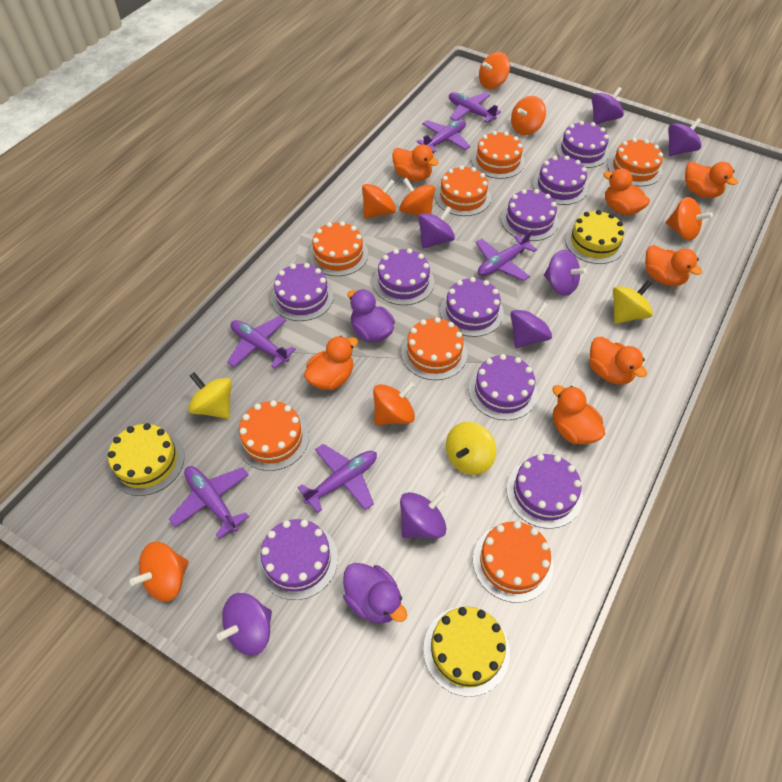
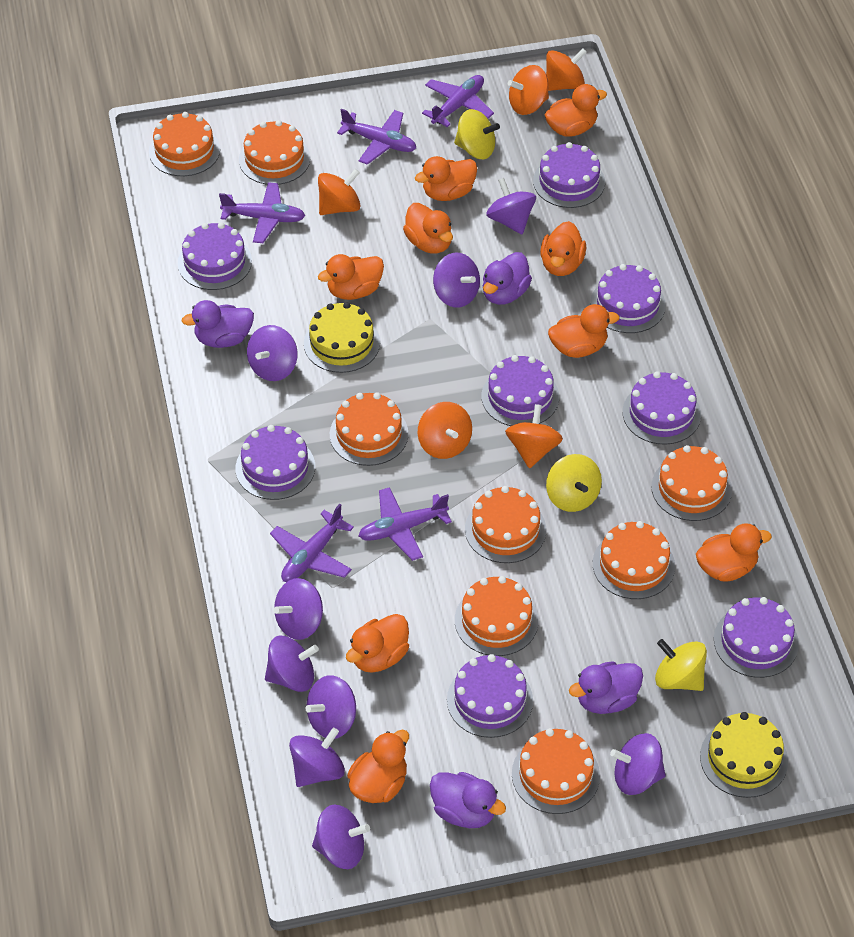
orange cake: [236,400,309,471] [309,221,368,276] [401,317,467,380] [435,165,491,216] [471,131,525,179] [473,521,554,603] [608,138,663,187] = 7 -> [149,112,220,176] [239,120,310,185] [330,393,409,466] [455,576,538,656] [465,486,546,563] [512,728,600,814] [593,521,675,599] [651,445,732,521] = 8
orange duck: [304,336,358,390] [392,144,439,181] [552,385,605,444] [589,336,647,385] [603,168,650,215] [645,245,702,286] [685,162,738,198] = 7 -> [318,254,384,300] [346,614,409,673] [347,730,409,803] [403,203,453,254] [415,156,477,201] [540,221,586,276] [545,84,607,137] [548,304,620,358] [696,523,772,581] = 9
orange spinning top: [130,542,189,602] [362,179,396,218] [373,382,415,425] [399,178,435,216] [479,52,510,89] [511,96,546,135] [666,197,713,240] = 7 -> [318,169,360,215] [418,402,472,459] [505,404,563,469] [508,65,549,115] [546,48,587,91] = 5
purple cake: [257,519,338,600] [271,263,334,321] [373,248,434,305] [440,277,504,337] [469,354,538,420] [501,189,559,241] [507,454,583,529] [533,156,588,205] [556,121,609,168] = 9 -> [178,222,252,290] [236,425,315,500] [447,654,533,738] [482,355,559,426] [533,142,605,208] [590,264,666,333] [623,371,701,445] [714,597,799,678] = 8
purple duck: [343,563,407,624] [348,289,395,342] = 2 -> [182,300,254,348] [430,772,506,828] [483,252,532,305] [569,661,643,714] = 4
purple plane: [169,466,249,539] [227,316,296,369] [297,444,377,513] [417,119,470,153] [449,92,501,123] [476,230,537,281] = 6 -> [219,182,305,243] [270,504,354,582] [337,109,416,165] [359,487,452,561] [422,75,494,127] = 5
purple spinning top: [217,593,272,656] [400,491,446,538] [418,206,455,249] [510,302,552,348] [544,250,587,296] [592,87,624,125] [668,118,702,156] = 7 -> [247,325,298,381] [265,636,319,692] [274,578,323,640] [289,727,345,787] [305,675,356,739] [312,804,370,869] [433,253,480,308] [486,178,536,234] [610,733,666,795] = 9
yellow cake: [108,423,184,496] [423,606,510,697] [565,210,625,264] = 3 -> [304,302,380,373] [700,712,788,798] = 2

